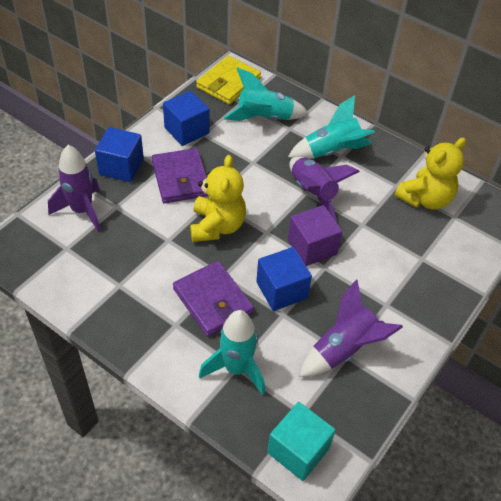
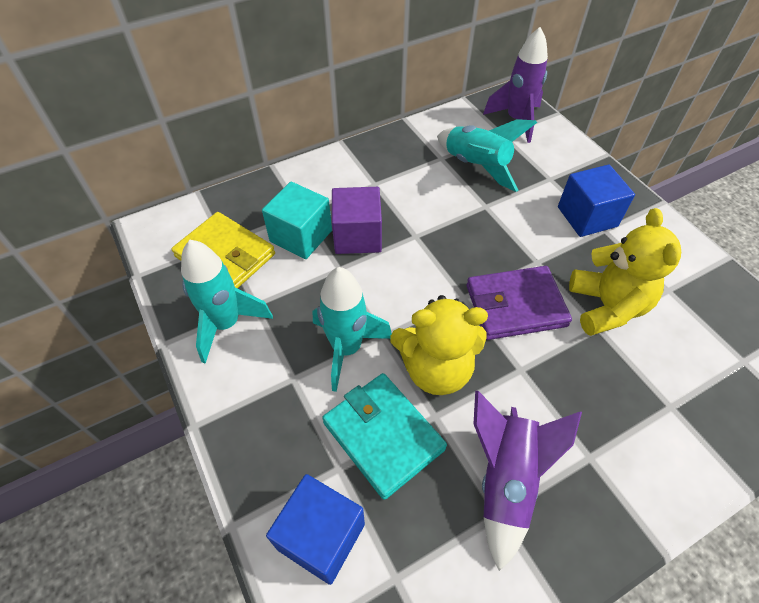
blue cube: [95,127,144,182] [163,91,210,146] [256,247,312,311] = 3 -> [266,474,365,585] [558,165,635,237] = 2
purple rocket: [48,145,101,232] [289,157,360,223] [299,279,403,377] = 3 -> [474,391,582,571] [483,27,548,143] = 2
purple wallet: [152,148,208,203] [173,261,254,337] = 2 -> [467,266,572,340] = 1
turquoise wallet: none = 0 -> [322,373,447,500] = 1

